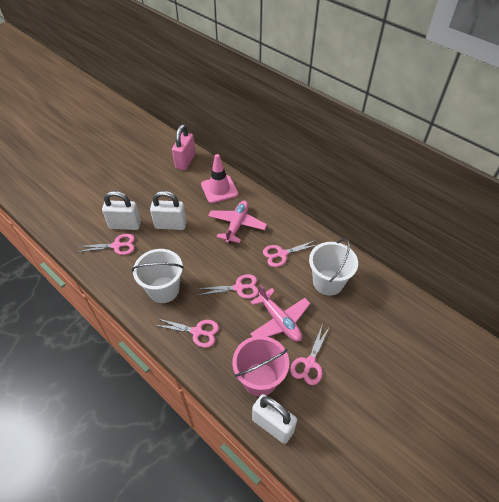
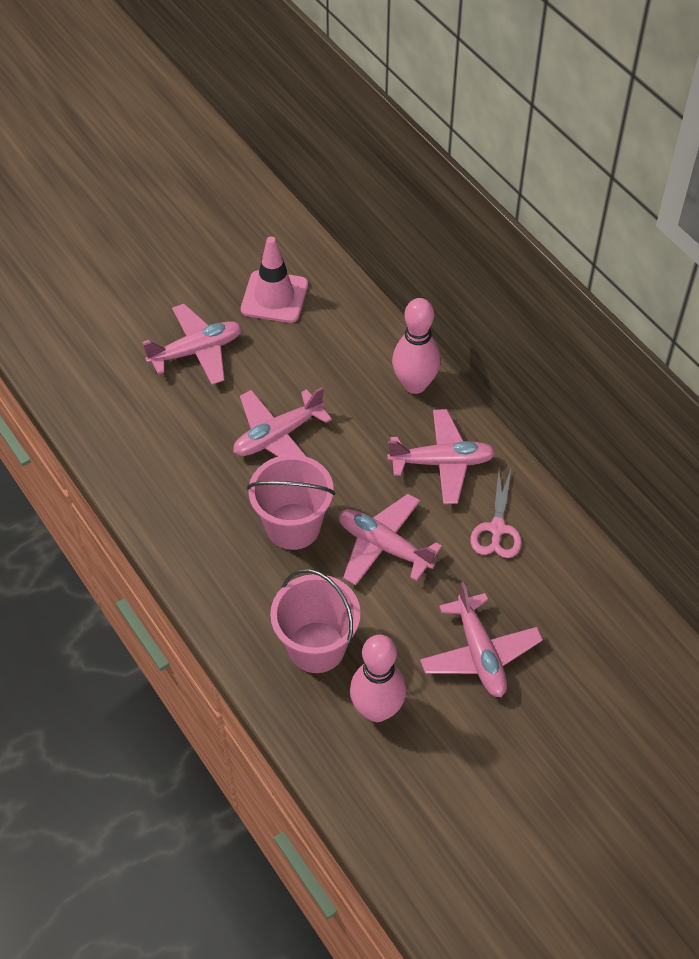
pink bowling pin: none = 0 -> [350,635,406,722] [392,298,441,394] = 2
pink bucket: [232,336,289,397] = 1 -> [247,455,335,550] [270,569,361,673] = 2
pink padlock: [172,125,195,170] = 1 -> none = 0
pink plane: [208,200,267,244] [250,285,311,342] = 2 -> [142,304,242,385] [233,387,332,457] [339,494,442,585] [387,409,496,504] [420,582,543,697] = 5
pink scissors: [77,234,135,255] [154,318,219,348] [197,274,259,299] [263,240,319,267] [290,326,330,385] = 5 -> [470,470,522,558] = 1
white bucket: [132,249,184,303] [309,238,358,296] = 2 -> none = 0
white padlock: [102,191,141,230] [150,191,186,230] [252,394,297,444] = 3 -> none = 0

